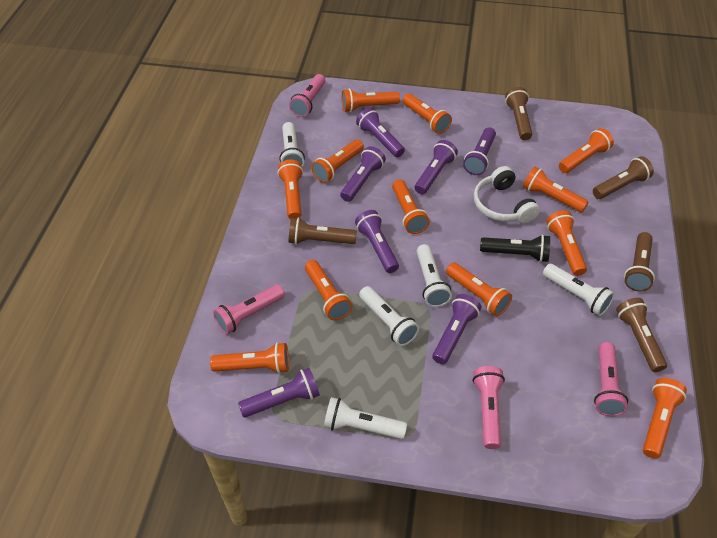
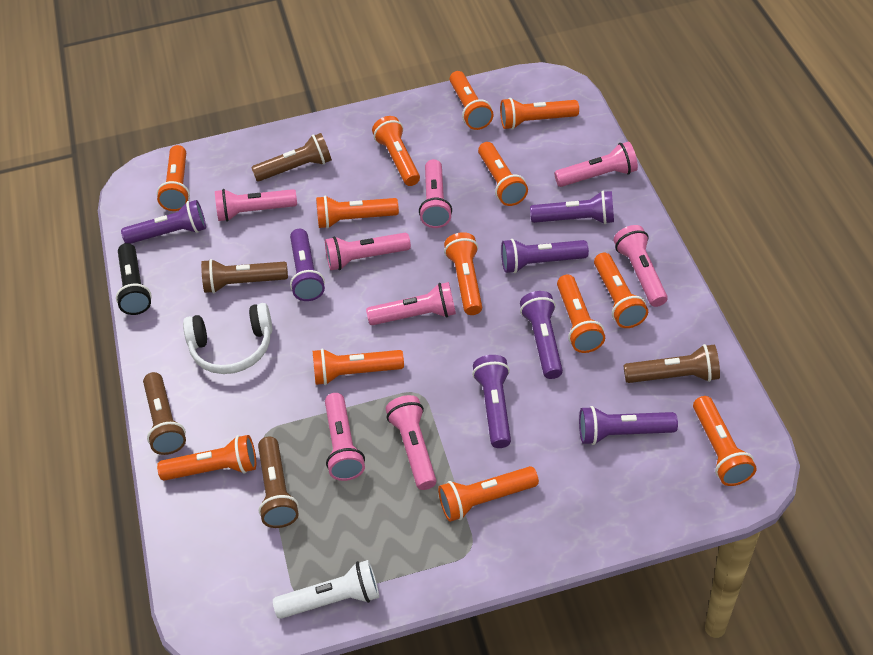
orange flashlight: [210,342,289,374] [278,160,303,219] [305,260,353,321] [311,139,364,183] [341,89,400,112] [392,180,430,234] [403,94,452,134] [446,262,512,316] [523,167,588,212] [546,210,587,276] [559,128,614,173] [643,378,687,459] = 12 -> [157,145,190,211] [157,435,256,481] [313,348,404,385] [316,196,399,229] [372,116,420,186] [438,466,539,522] [444,232,482,315] [450,71,493,130] [478,142,528,206] [500,98,579,130] [557,275,605,353] [594,253,648,328] [693,396,757,486] = 13
pink flashlight: [213,284,285,335] [289,74,325,117] [472,366,505,449] [594,342,628,417] = 4 -> [215,189,297,222] [325,233,411,270] [325,393,365,481] [366,282,456,325] [386,395,437,490] [419,159,452,228] [554,142,638,187] [614,225,668,307] = 8
white flashlight: [279,122,305,167] [324,397,407,439] [359,286,419,346] [416,244,452,307] [543,263,615,316] = 5 -> [273,560,379,619] = 1

